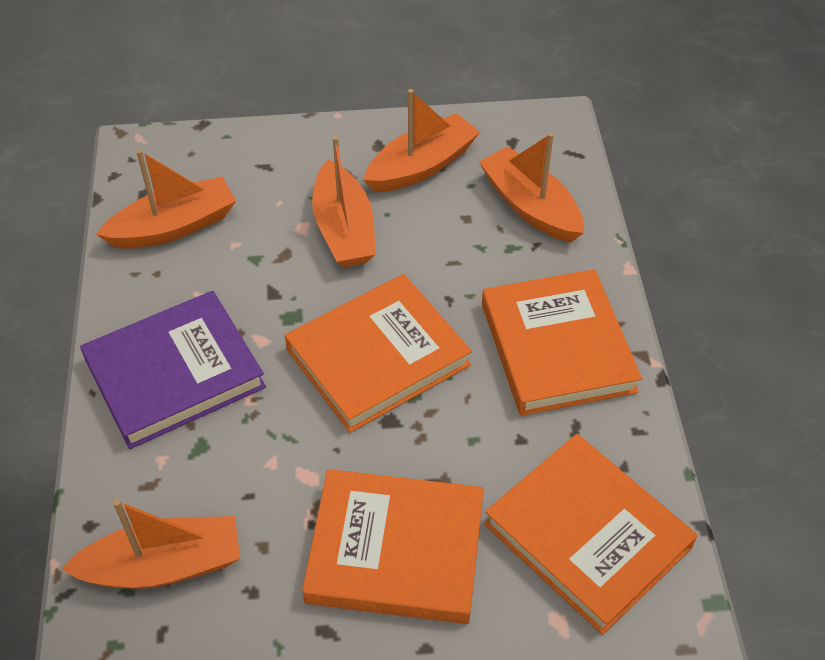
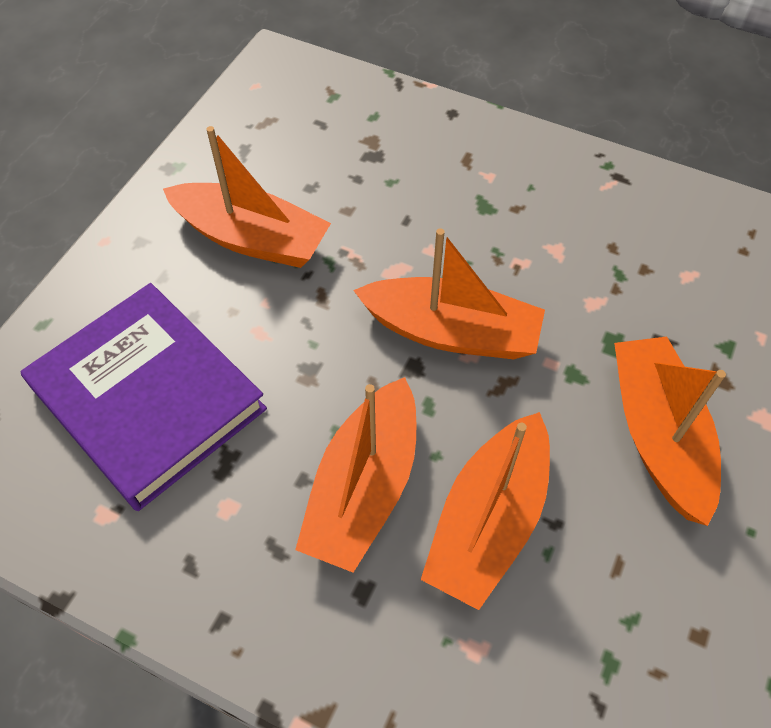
orange book: [285,274,472,433] [302,469,484,624] [482,269,642,416] [484,434,697,635] = 4 -> none = 0

